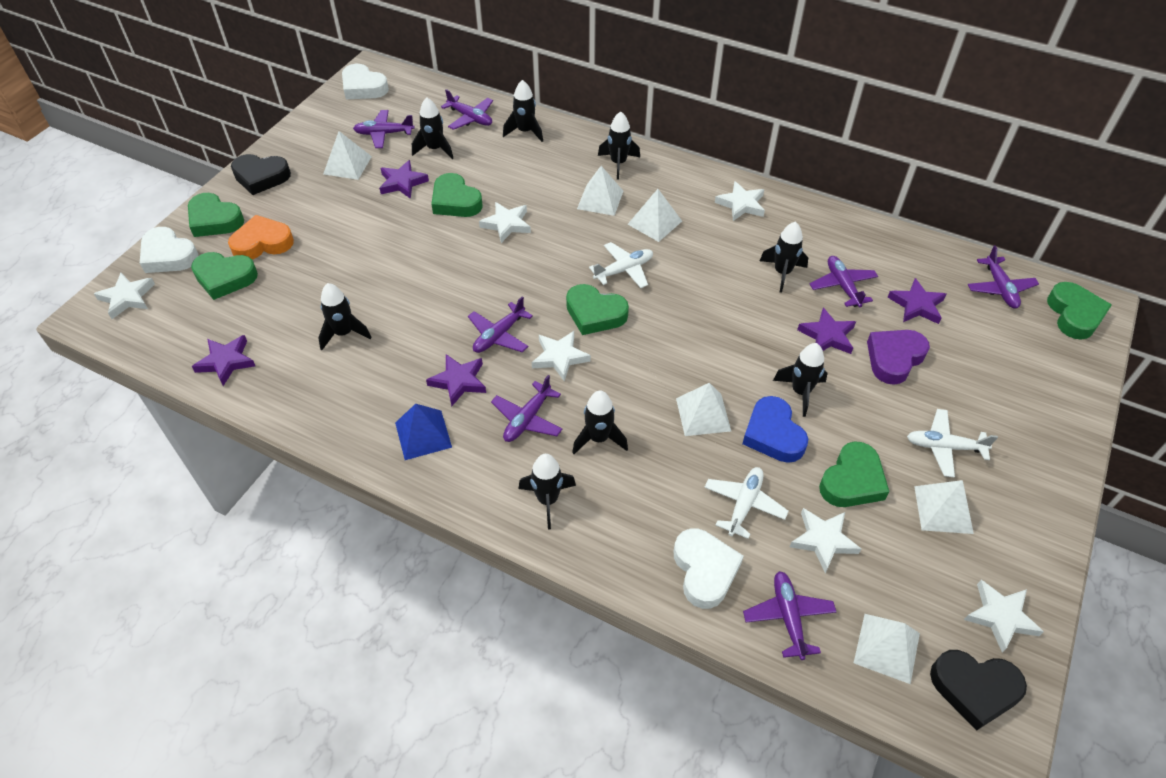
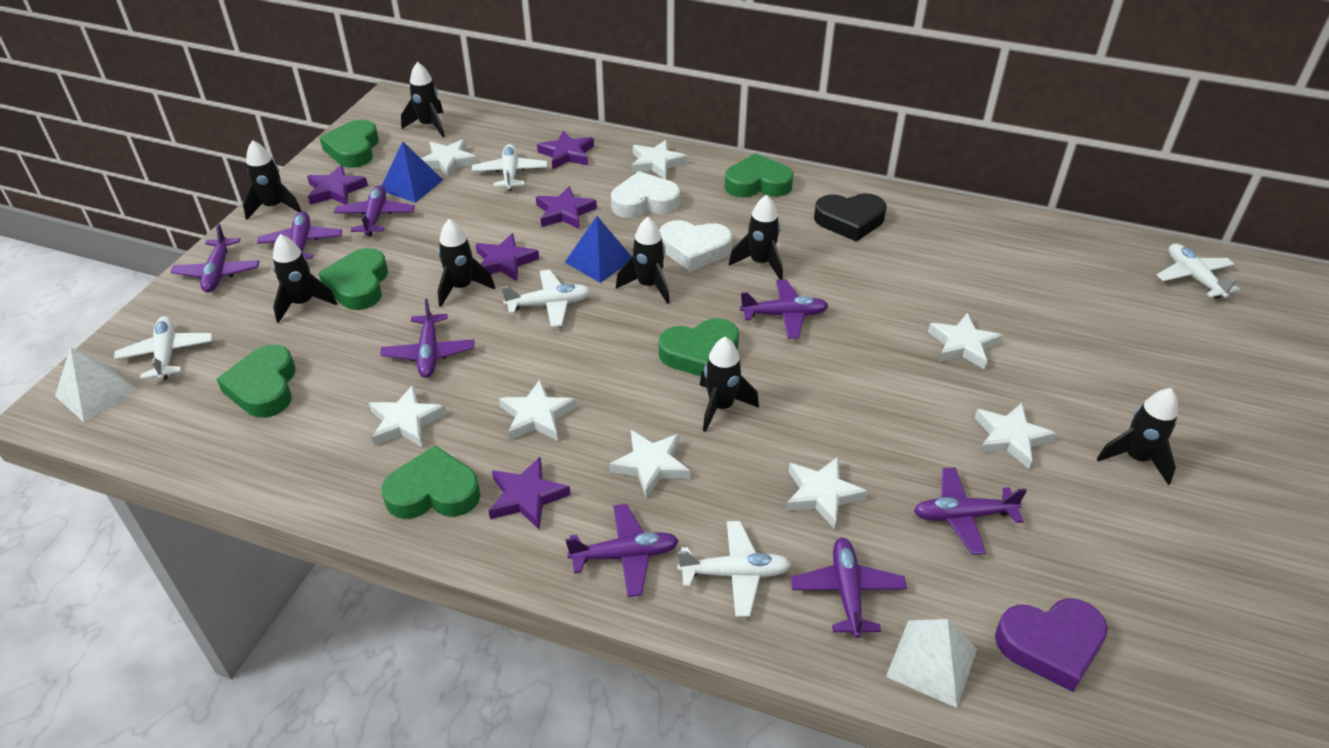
black heart: [231,154,291,195] [930,650,1027,731] = 2 -> [814,193,886,242] = 1
blue heart: [742,396,808,463] = 1 -> none = 0
blue pyramid: [395,403,452,460] = 1 -> [382,141,443,203] [565,216,632,283] = 2
orange heart: [228,215,294,259] = 1 -> none = 0
purple plane: [353,110,415,148] [441,89,493,130] [468,296,533,353] [491,375,563,442] [743,571,836,660] [810,256,878,307] [968,245,1039,308] = 7 -> [171,223,260,292] [257,211,342,259] [334,185,415,236] [380,299,474,378] [566,504,679,597] [740,279,829,339] [790,538,907,638] [914,467,1027,555] = 8
white heart: [140,227,198,273] [342,64,389,99] [674,528,744,609] = 3 -> [611,171,680,218] [659,220,732,272] = 2
white plane: [589,242,653,288] [704,467,788,539] [907,409,998,478] = 3 -> [114,316,212,380] [472,144,547,191] [501,270,591,327] [677,521,791,617] [1157,243,1240,299] = 5
white pyramid: [323,131,372,180] [577,166,623,216] [627,189,682,242] [676,383,731,436] [854,614,920,684] [914,480,974,534] = 6 -> [55,347,138,422] [886,619,977,708] = 2
white star: [94,273,155,319] [479,202,531,243] [532,331,591,381] [715,181,765,221] [790,508,861,573] [964,580,1044,653] = 6 -> [369,385,447,447] [421,139,478,178] [499,379,576,441] [609,430,690,498] [631,140,687,179] [786,457,868,529] [928,313,1003,370] [975,403,1056,469] = 8

